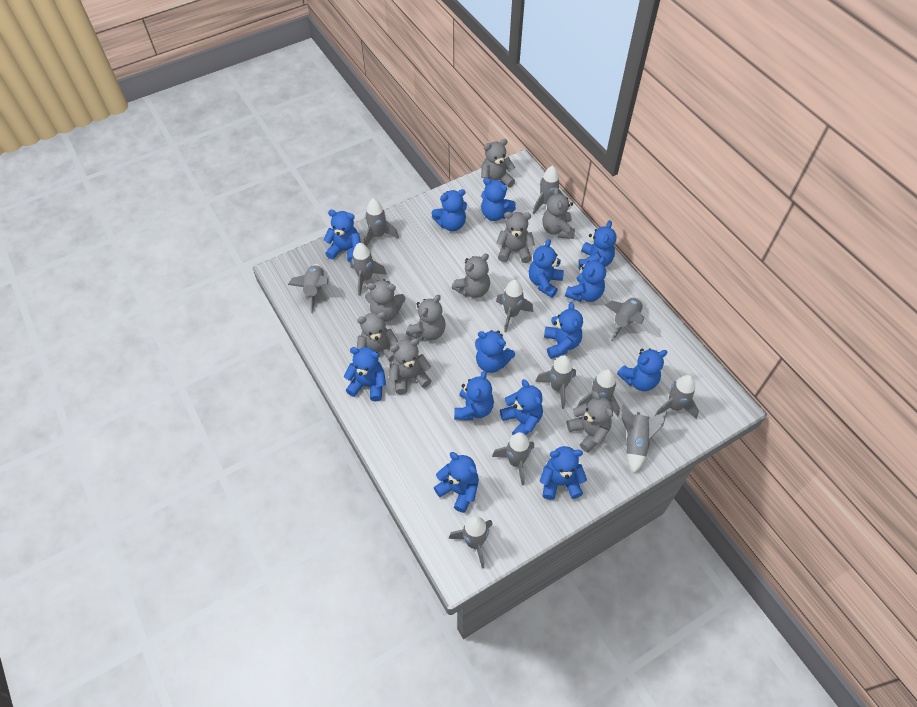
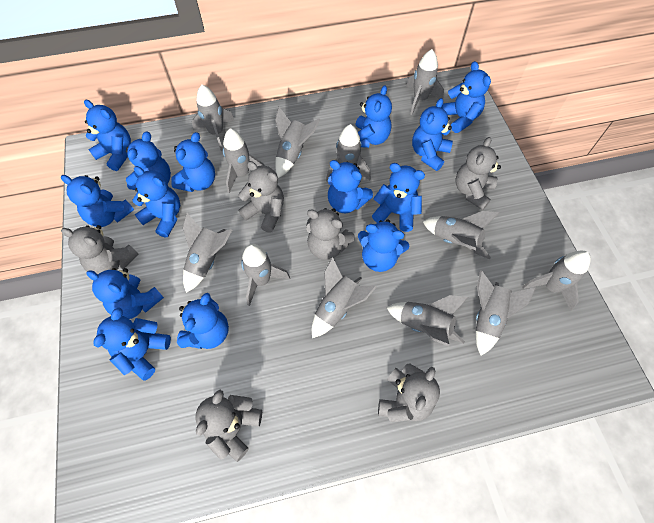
grey teddy bear: [357,312,398,362] [365,279,406,322] [389,339,431,394] [406,294,446,340] [452,253,490,298] [481,139,515,188] [496,212,535,263] [542,187,575,239] [567,391,613,453] = 9 -> [61,225,139,274] [195,390,262,462] [238,161,284,233] [306,208,355,260] [378,363,440,422] [455,137,501,210] = 6

